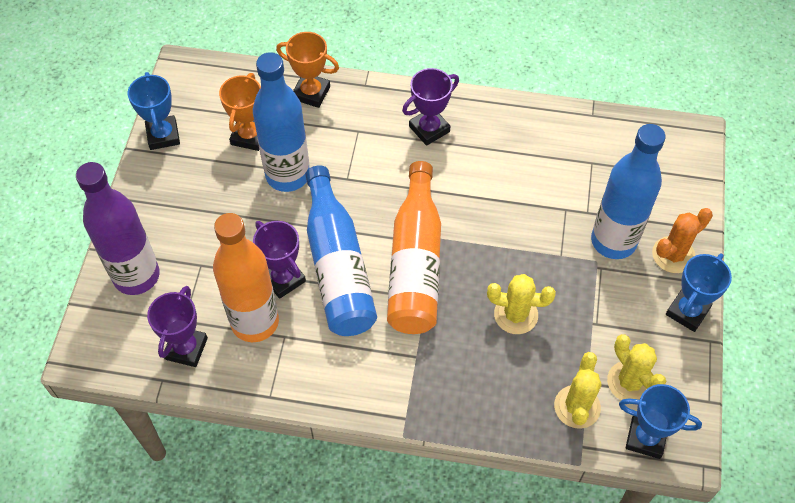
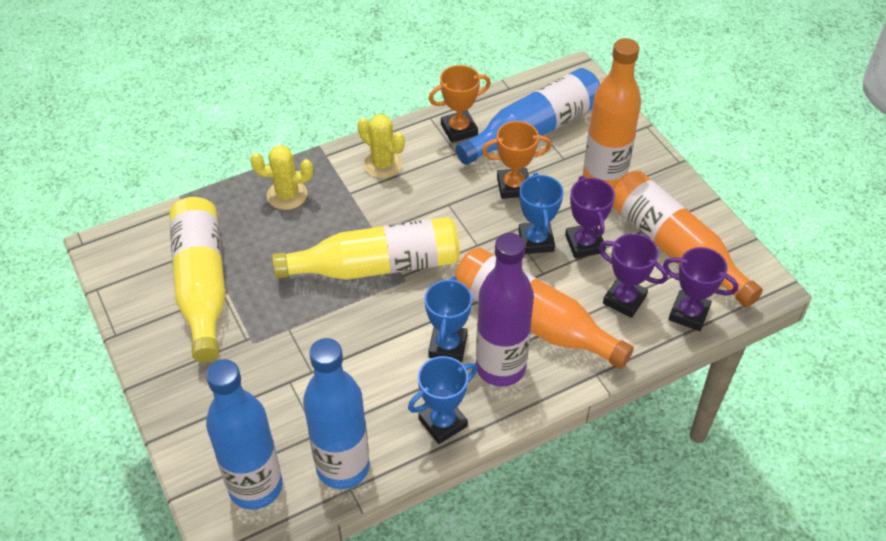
orange bottle: [213,213,279,342] [387,161,441,334] = 2 -> [454,247,634,369] [583,38,641,188] [612,170,763,307] = 3
orange cactus: [652,208,713,273] = 1 -> none = 0
yellow bottle: none = 0 -> [169,197,226,363] [272,217,460,280] = 2
yellow cactus: [487,274,556,334] [554,352,602,429] [607,334,666,400] = 3 -> [250,145,313,210] [358,114,405,178] = 2

